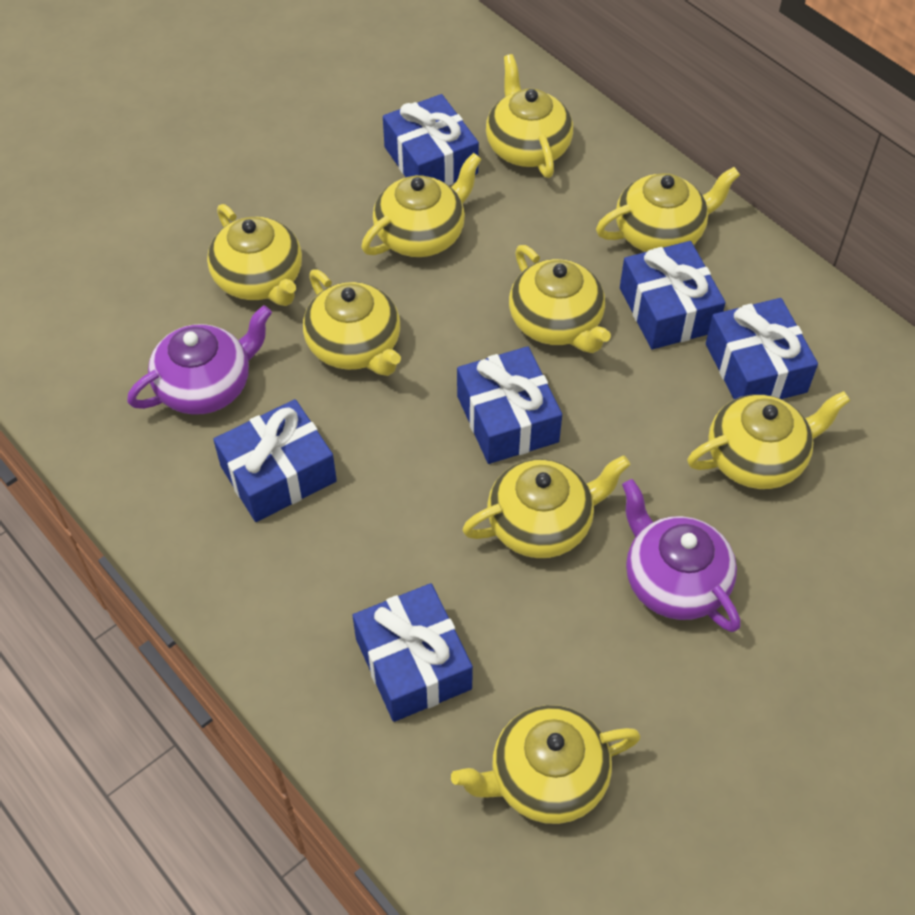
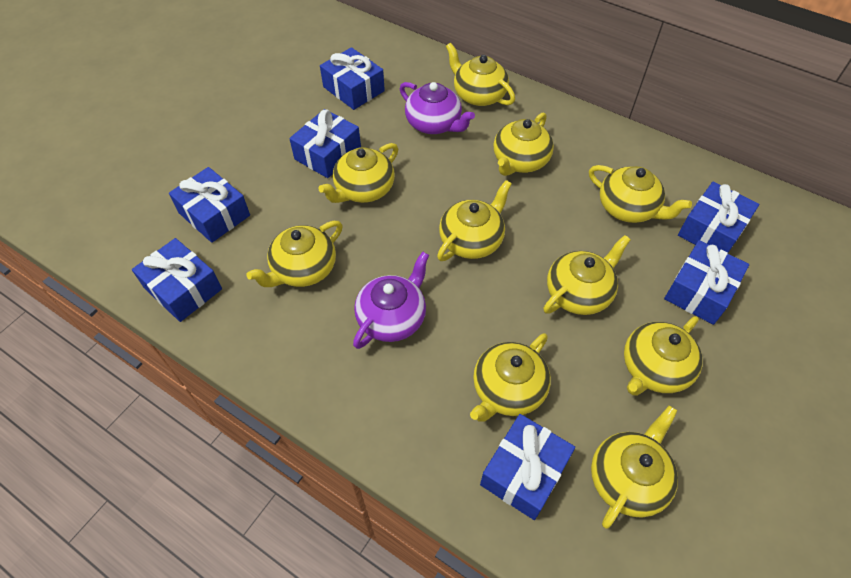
blue gift: [213,399,337,522] [352,583,473,722] [383,94,479,185] [457,346,562,464] [620,241,726,349] [706,298,818,399] = 6 -> [132,238,222,322] [169,167,250,243] [289,109,361,178] [320,47,385,110] [480,414,575,520] [664,240,749,325] [678,182,759,253] = 7
yellow teapot: [207,204,302,306] [303,269,401,376] [361,153,482,257] [451,705,641,824] [463,455,630,558] [486,54,573,178] [509,245,611,353] [596,167,740,252] [687,391,850,489] = 9 -> [246,221,343,287] [319,143,398,203] [437,180,512,261] [446,43,515,106] [470,333,551,422] [494,113,554,176] [544,235,631,315] [589,165,692,223] [591,406,678,529] [624,316,703,396] = 10

